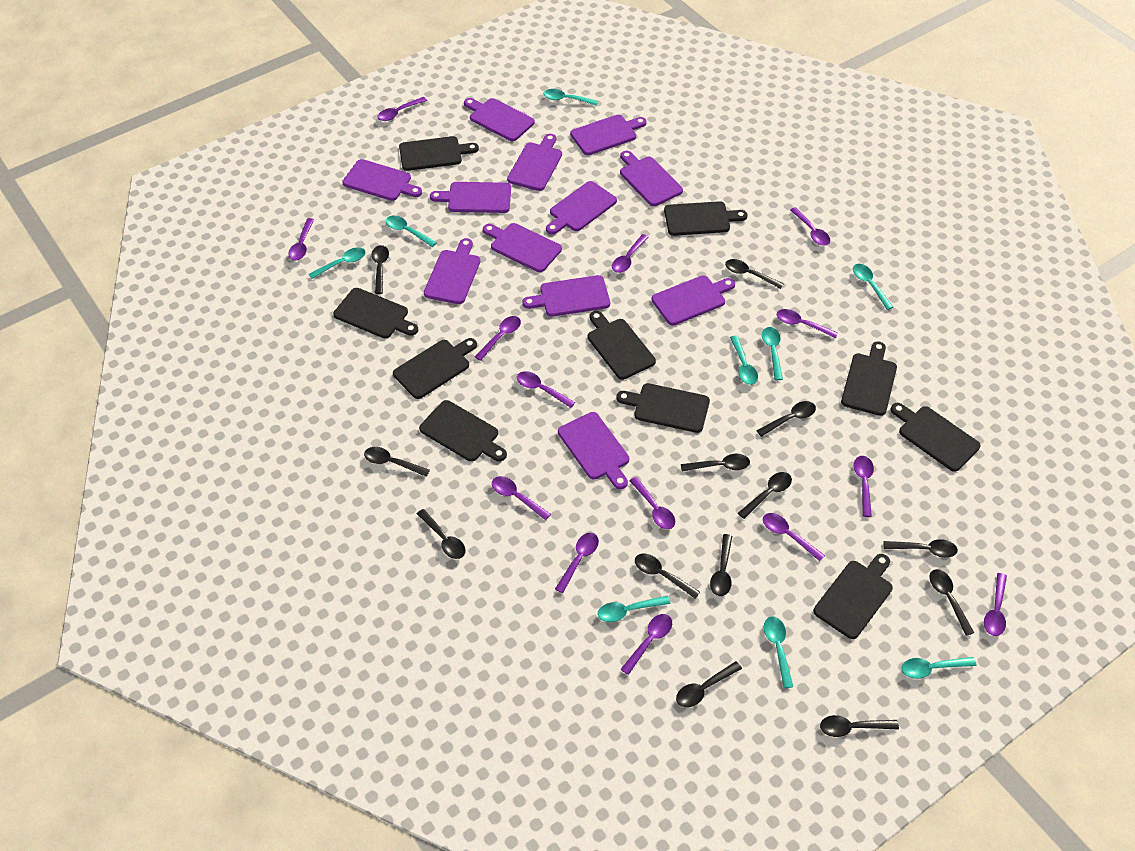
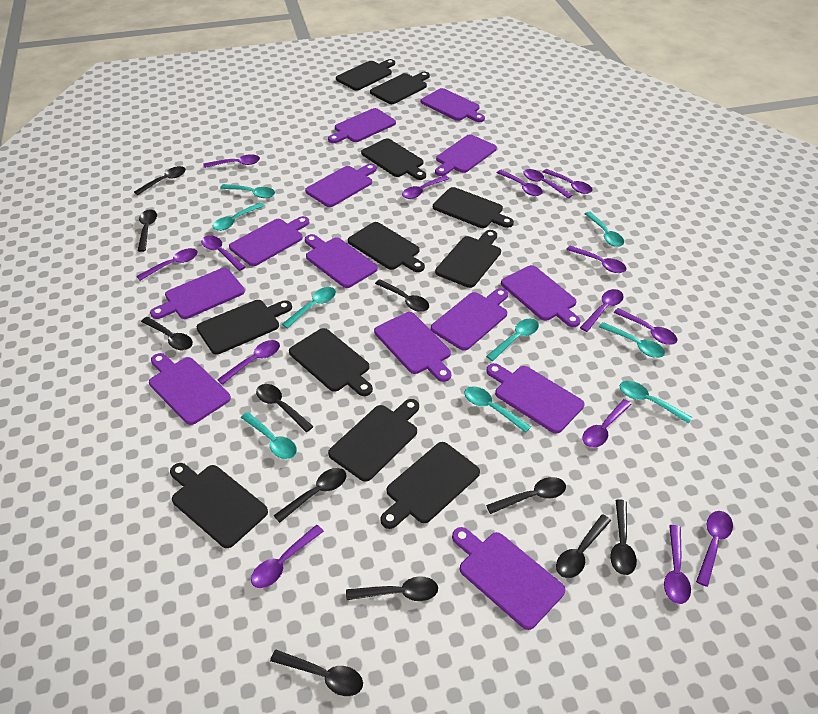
black cutting board: [333,288,418,338] [393,338,477,399] [399,136,479,171] [419,400,507,462] [588,311,656,380] [616,383,710,433] [664,201,748,236] [813,554,893,639] [841,341,897,416] [891,403,981,472] = 10 -> [170,463,268,548] [197,300,292,355] [289,328,373,396] [328,399,419,482] [336,59,395,91] [348,222,425,272] [361,138,426,180] [370,72,430,104] [380,442,480,529] [433,187,514,228] [435,230,501,288] = 11
black spoon: [364,447,430,477] [371,245,389,294] [417,509,466,559] [635,554,700,599] [676,661,742,707] [681,454,750,472] [710,534,732,596] [725,259,783,289] [738,472,792,519] [756,401,816,437] [820,715,899,737] [883,539,958,558] [929,569,974,636] = 13 -> [134,166,186,195] [138,210,157,252] [141,317,193,350] [256,384,314,432] [270,650,363,696] [273,468,346,523] [346,576,438,601] [375,279,429,312] [486,477,566,514] [556,514,611,578] [610,499,637,575] = 11
purple cutting board: [342,159,422,201] [424,238,480,304] [430,182,511,213] [464,98,535,141] [483,223,562,272] [507,134,562,191] [522,275,610,317] [546,181,617,234] [558,412,629,489] [570,115,647,155] [620,151,683,206] [651,275,735,326] = 12 -> [149,353,231,425] [150,268,245,319] [229,216,309,266] [305,164,377,207] [305,234,378,288] [328,108,396,143] [374,312,451,382] [421,88,485,122] [431,288,508,351] [435,134,497,176] [452,527,565,630] [486,363,585,434] [501,265,581,327] = 13
purple spoon: [288,218,314,261] [377,97,427,121] [475,316,521,361] [492,476,551,520] [517,371,575,408] [555,533,599,593] [612,234,649,273] [620,614,672,675] [629,477,675,529] [763,513,825,561] [777,309,838,338] [790,207,830,246] [854,456,874,517] [984,573,1007,636] = 14 -> [137,248,198,281] [201,235,245,271] [203,154,260,168] [217,340,280,385] [251,525,324,588] [402,175,449,199] [497,170,543,196] [523,169,572,199] [543,169,592,194] [566,246,626,273] [580,289,624,332] [582,399,632,448] [614,308,678,345] [664,525,691,604] [696,511,733,587] = 15

